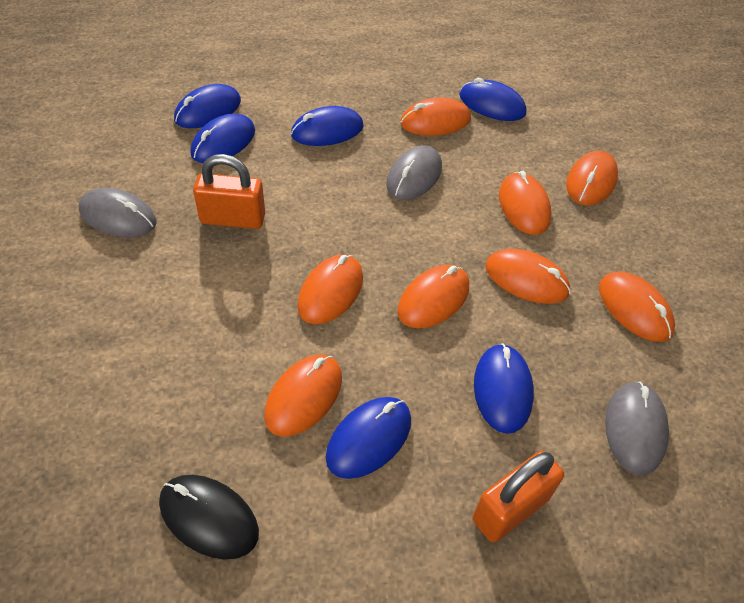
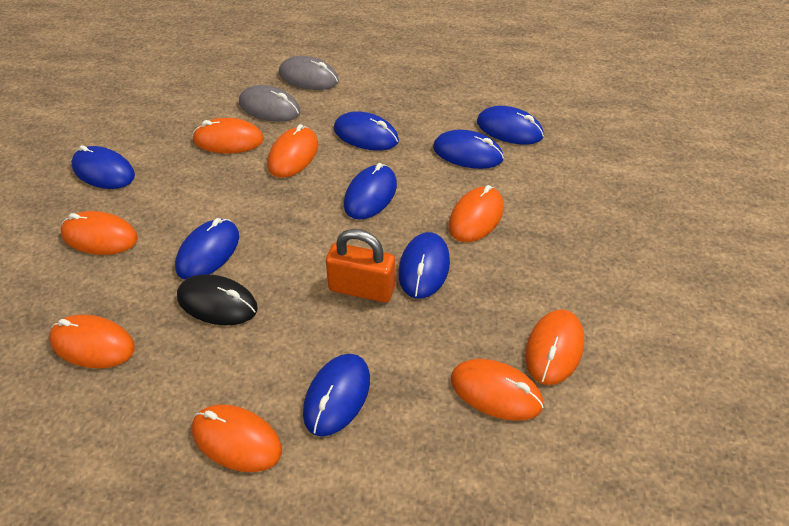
blue mouse: [174,84,241,128] [190,114,255,163] [291,106,364,146] [326,397,411,479] [459,78,527,121] [474,343,534,434] = 6 -> [71,145,135,189] [175,218,239,280] [303,354,370,437] [334,111,399,151] [344,163,397,220] [398,232,450,299] [433,130,504,169] [477,106,544,145] = 8
grey mouse: [79,188,156,237] [386,145,442,200] [605,381,669,475] = 3 -> [239,85,300,122] [279,56,339,90] = 2
orange padlock: [193,154,265,229] [473,451,564,542] = 2 -> [326,229,395,303] = 1

